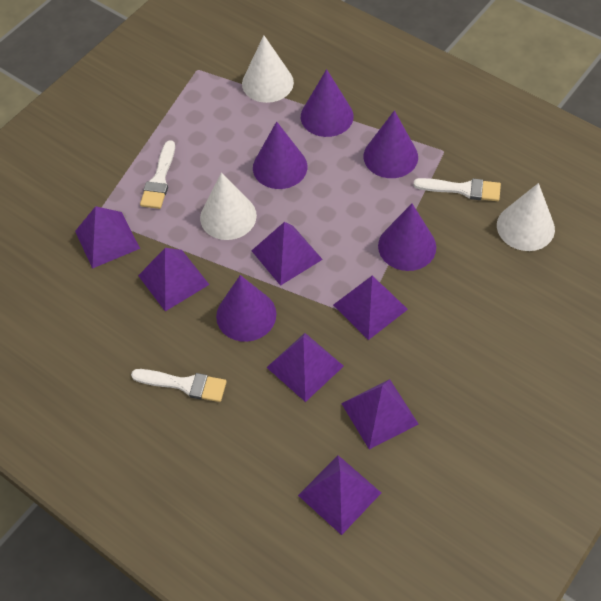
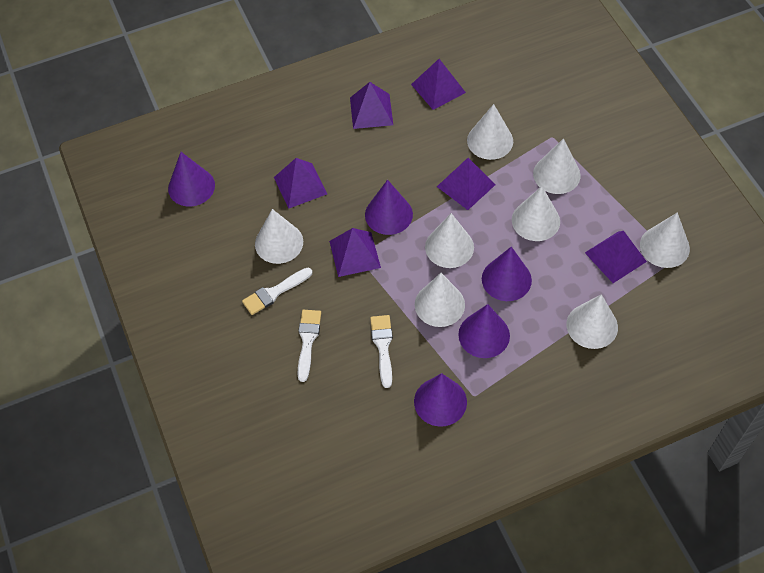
purple pyramid: [75,206,140,269] [138,248,209,311] [251,222,323,286] [266,333,344,402] [298,455,381,535] [333,276,408,340] [341,379,418,449] = 7 -> [274,158,327,209] [329,228,381,277] [350,82,393,129] [411,59,466,110] [437,158,496,210] [585,231,647,283] = 6
white cone: [200,173,257,240] [242,35,294,103] [497,183,555,251] = 3 -> [255,209,303,264] [415,273,465,327] [425,213,474,268] [467,104,513,160] [512,186,560,241] [533,138,581,194] [566,294,618,349] [640,213,690,268] = 8

